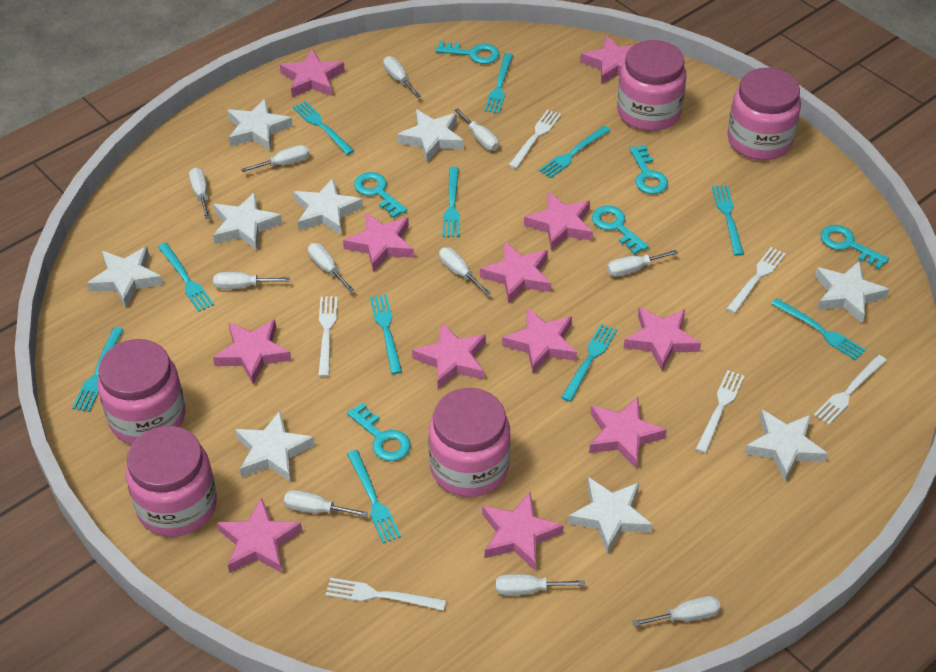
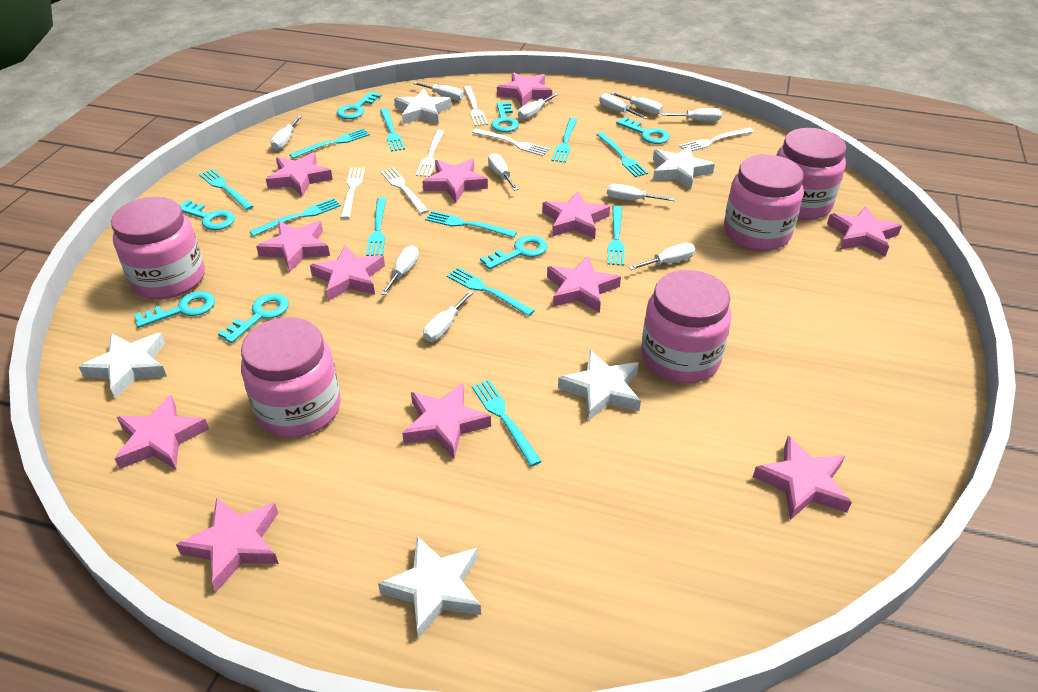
turquoise key: [347,402,411,461] [354,172,407,218] [436,41,499,64] [592,206,649,255] [630,145,668,194] [821,225,889,269] = 6 -> [134,291,215,328] [180,200,235,230] [218,294,289,343] [337,91,382,119] [480,235,548,269] [491,102,519,132] [616,117,670,144] = 7
white star: [87,246,163,307] [213,192,282,251] [227,98,293,151] [235,411,315,482] [294,178,363,235] [397,109,464,162] [568,477,653,554] [744,410,828,481] [815,261,889,323] = 9 -> [78,333,167,399] [378,536,481,639] [394,89,452,124] [558,350,641,421] [653,146,715,189] = 5

